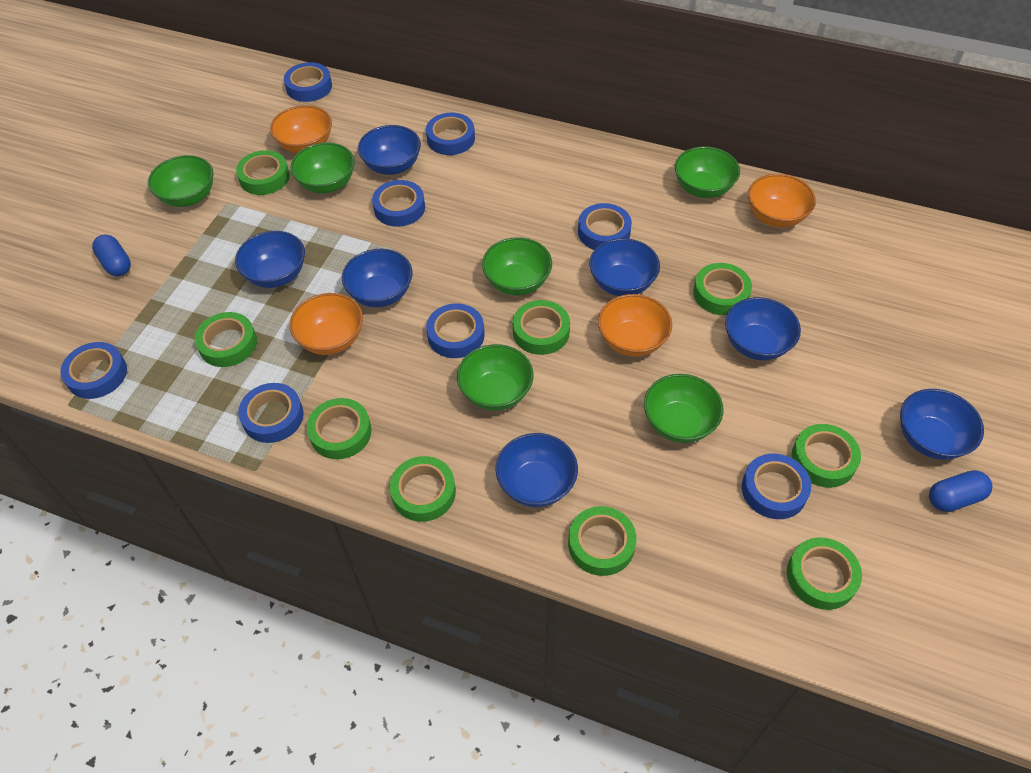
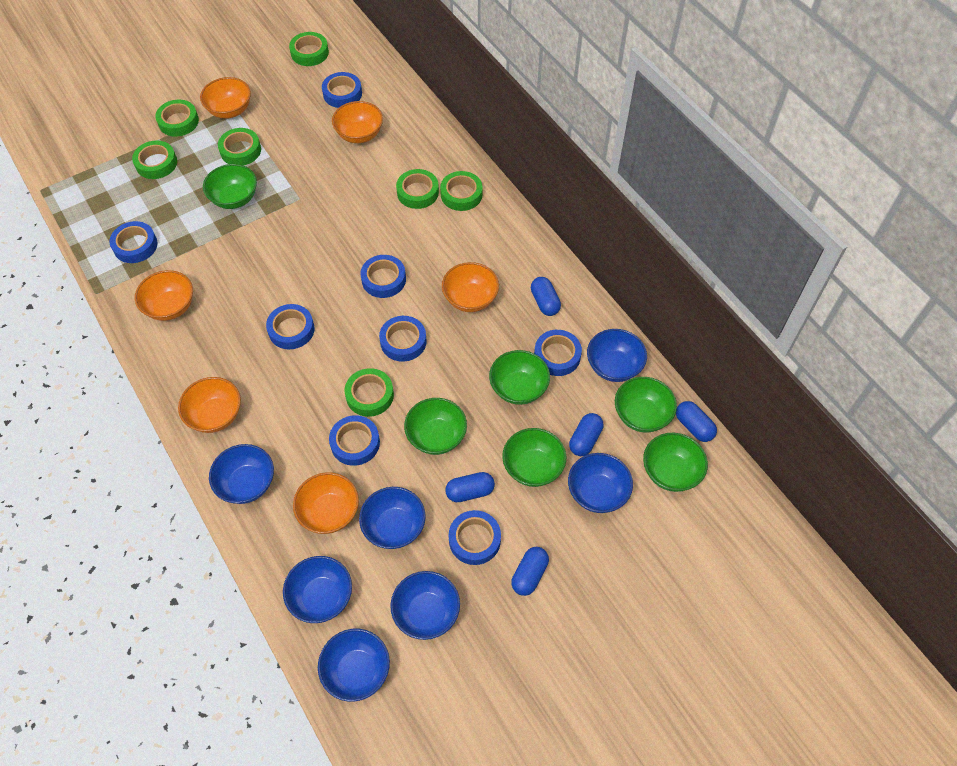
blue capsule: [92,234,131,276] [929,470,992,512] = 2 -> [445,472,495,502] [511,547,549,596] [531,277,561,316] [569,413,604,456] [676,401,717,442] = 5
green tape: [195,312,257,367] [236,150,290,195] [307,398,372,459] [390,456,456,522] [512,300,570,355] [568,506,637,576] [693,263,752,315] [787,537,862,610] [791,424,861,488] = 9 -> [132,141,177,179] [155,100,199,137] [218,128,261,165] [289,32,329,66] [344,368,394,417] [396,169,439,209] [440,171,483,211] = 7
orange bowl: [270,105,332,153] [289,293,363,355] [598,294,672,357] [748,174,816,228] = 4 -> [135,270,193,321] [178,377,241,433] [200,77,251,119] [293,472,359,534] [332,101,383,143] [442,262,499,312] = 6

